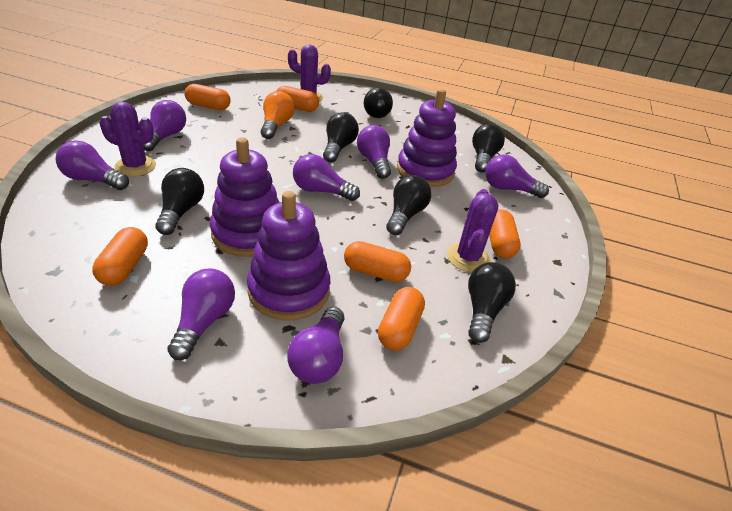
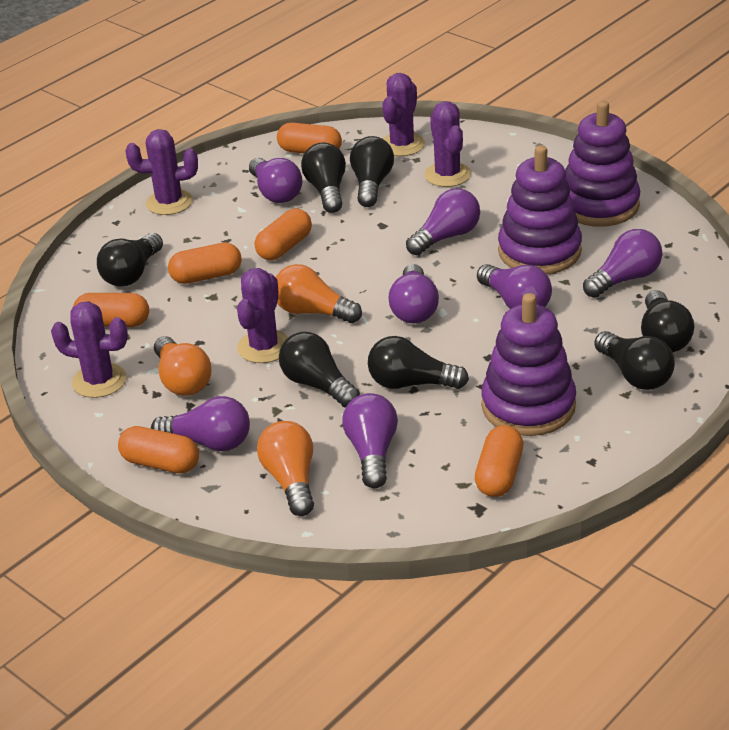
black light bulb: [155,168,204,235] [323,112,359,163] [364,88,393,118] [386,175,431,235] [468,262,516,343] [472,124,505,173] = 6 -> [97,233,163,287] [279,332,360,408] [301,143,346,213] [350,136,394,207] [368,336,469,389] [594,331,675,390] [641,290,694,352] = 7
orange light bulb: [261,91,295,139] = 1 -> [154,336,211,396] [257,421,314,516] [275,264,362,323] = 3
purple cactus: [100,102,156,177] [288,45,331,102] [447,189,498,272] = 3 -> [51,301,128,398] [126,129,198,215] [237,268,288,363] [383,73,425,156] [424,101,471,187] = 5

